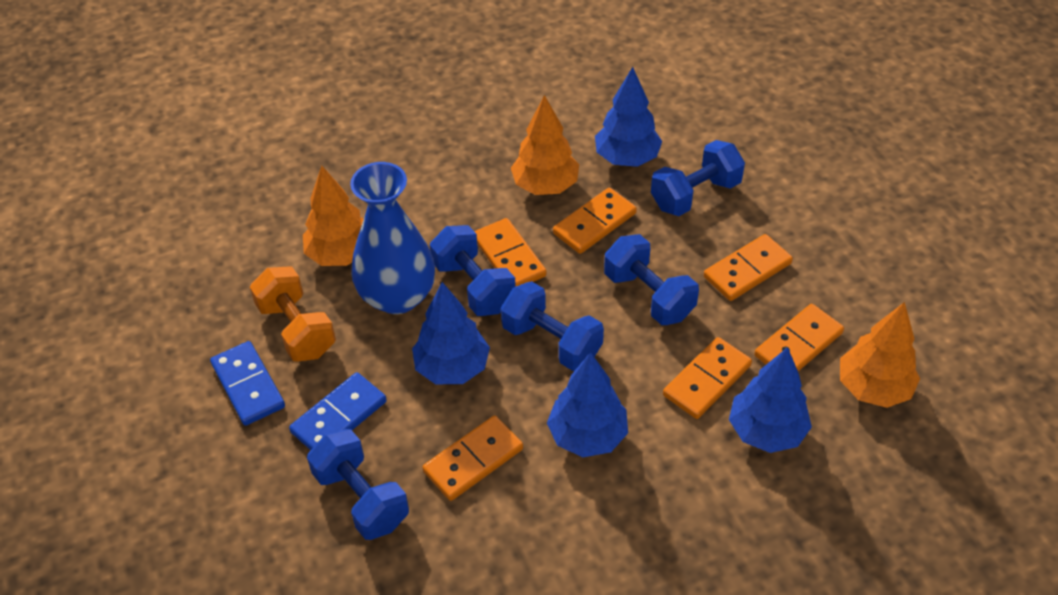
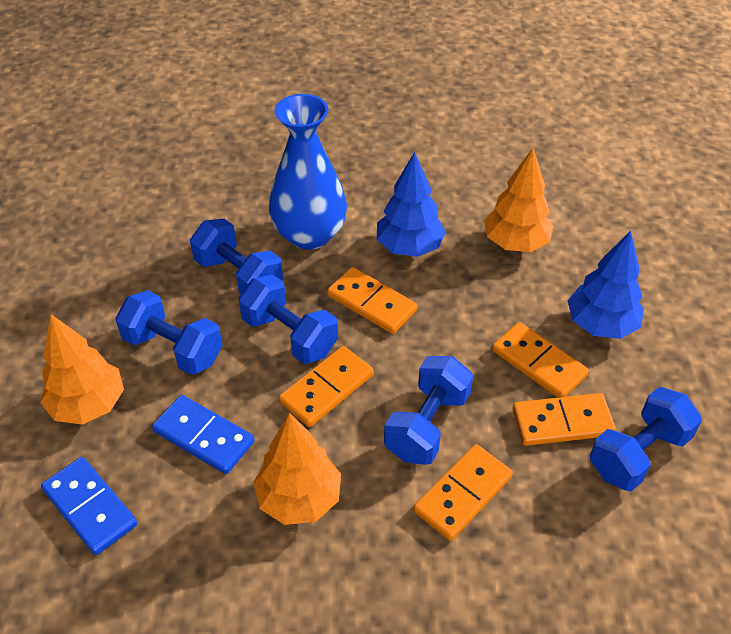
blue tree: [412,282,490,384] [547,352,628,457] [595,67,662,167] [729,347,812,453] = 4 -> [377,152,446,257] [568,231,644,339] = 2
orange domino: [422,416,523,501] [474,218,547,286] [553,188,637,254] [663,337,752,419] [704,234,793,301] [754,304,844,371] = 6 -> [279,346,374,427] [327,267,418,334] [413,444,513,541] [492,322,589,398] [513,393,616,446] = 5
orange dumbbell: [250,267,336,361] = 1 -> none = 0

